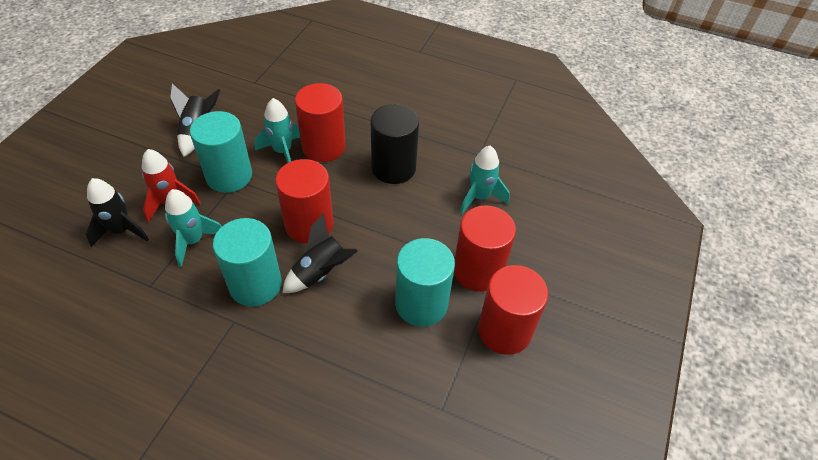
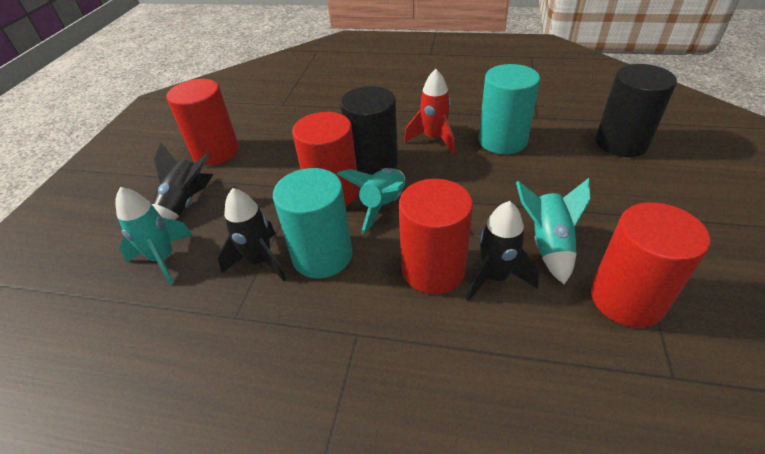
black cylinder: [371,104,419,184] = 1 -> [340,86,398,175] [596,64,677,157] = 2
turquoise cylinder: [190,111,252,193] [213,218,282,306] [395,238,455,327] = 3 -> [273,168,352,278] [478,64,540,154] = 2

